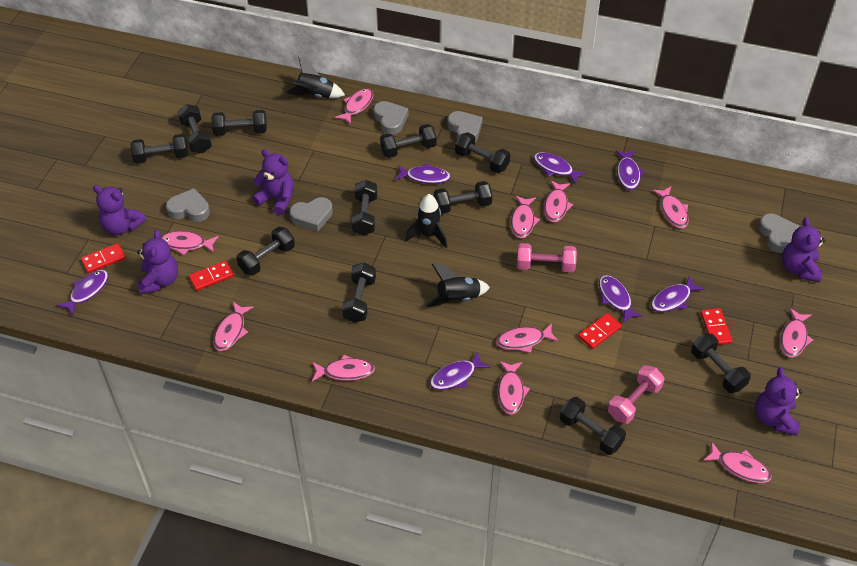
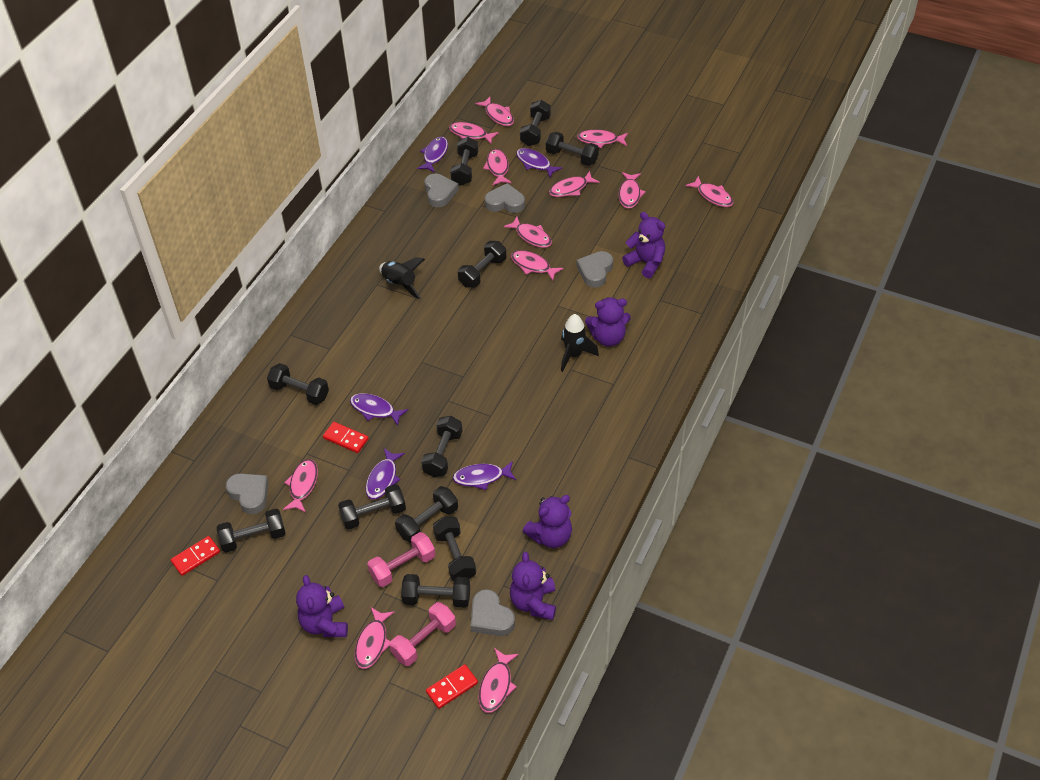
black rocket: [286,57,345,98] [406,194,447,248] [426,264,490,307] = 3 -> [379,257,425,300] [561,314,599,372] = 2
pink fish: [160,231,219,255] [213,302,253,351] [312,354,375,381] [334,88,373,124] [496,323,559,353] [498,361,530,414] [511,195,540,238] [544,180,573,222] [652,186,689,228] [703,442,772,483] [780,308,813,357] = 11 -> [283,459,318,513] [355,607,394,669] [449,122,499,144] [475,97,514,126] [478,648,519,713] [483,149,511,186] [504,217,552,248] [511,250,564,281] [549,171,600,197] [577,130,628,148] [619,172,646,209] [685,176,733,207] = 12
purple fish: [56,270,108,315] [395,163,451,184] [430,352,490,390] [534,152,586,185] [599,275,643,323] [616,150,645,190] [651,276,704,312] = 7 -> [350,393,408,426] [365,448,405,499] [417,137,448,173] [452,461,516,490] [516,148,562,177] = 5
red domino: [81,243,126,273] [189,261,234,291] [578,313,622,349] [700,308,733,345] = 4 -> [171,536,220,576] [323,422,369,453] [426,664,478,709] = 3

